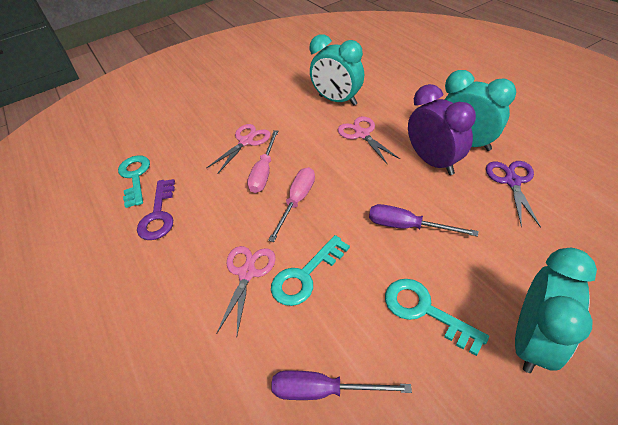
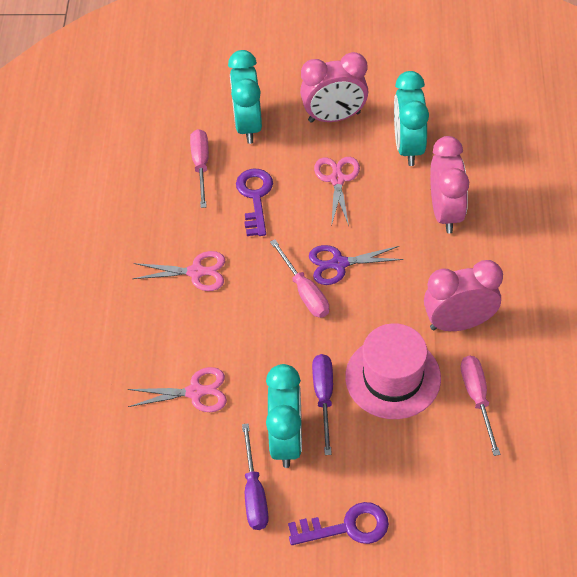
pink clock: none = 0 -> [300,52,368,123] [424,260,503,331] [430,136,469,233] = 3
pink hat: none = 0 -> [345,323,441,419] = 1
pink screwdriver: [247,130,278,193] [268,167,315,242] = 2 -> [190,129,209,208] [270,239,329,318] [461,356,500,456] = 3
purple clock: [408,84,476,175] = 1 -> none = 0
purple key: [137,179,175,240] = 1 -> [236,169,273,236] [288,502,389,545] = 2
turquoise key: [118,155,150,208] [271,235,350,306] [385,279,489,356] = 3 -> none = 0

